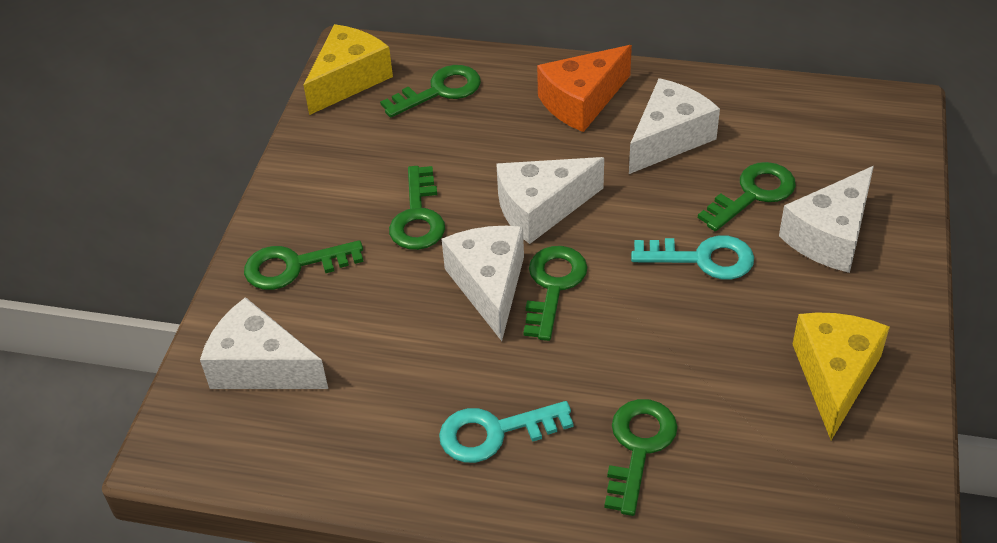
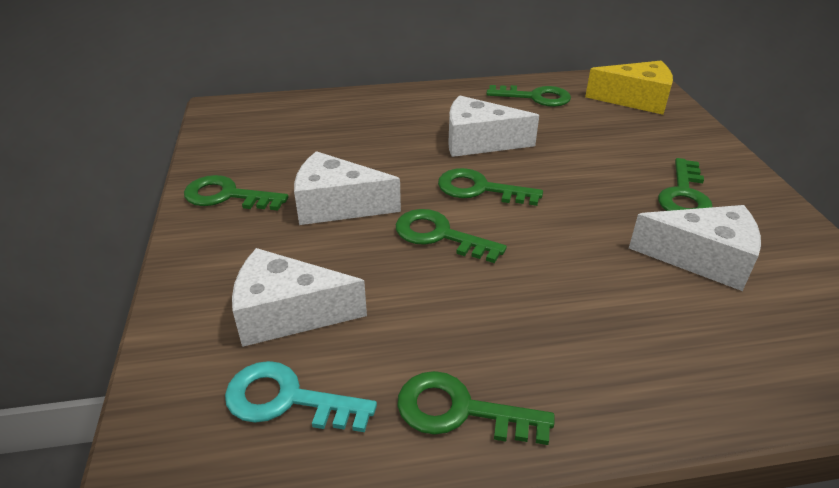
orange cheese: [537,45,632,132] = 1 -> none = 0
turquoise key: [439,401,573,463] [631,235,754,280] = 2 -> [225,361,377,432] = 1
white cheese: [200,297,328,389] [442,226,524,341] [496,157,604,244] [629,78,720,174] [779,166,874,273] = 5 -> [232,248,367,347] [294,151,401,225] [448,95,539,157] [629,205,761,291] = 4
yellow cheese: [304,24,393,115] [792,312,890,440] = 2 -> [585,61,673,115] = 1

